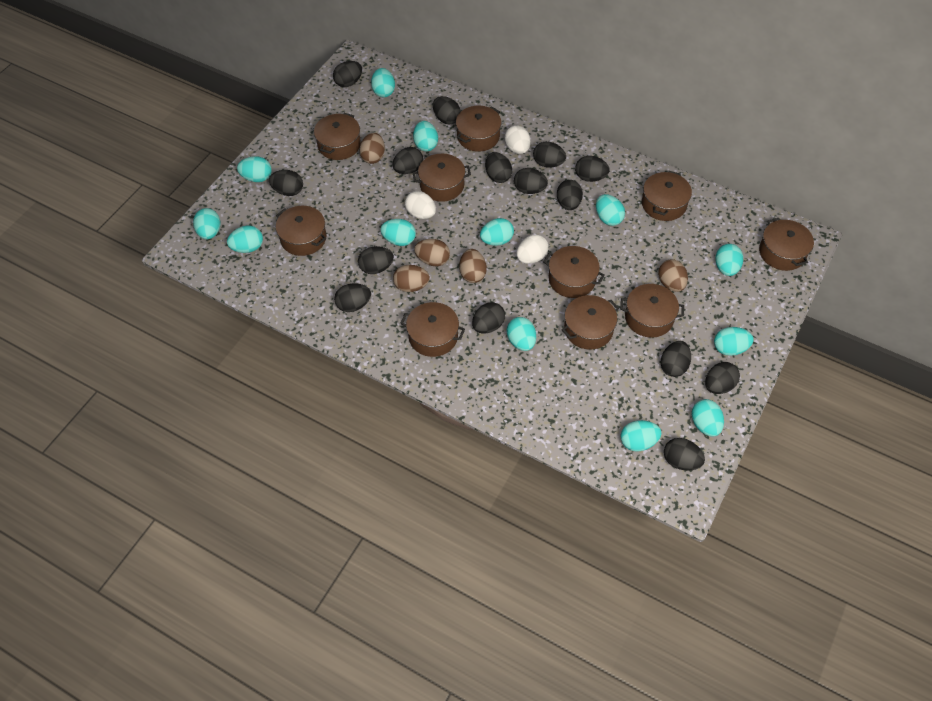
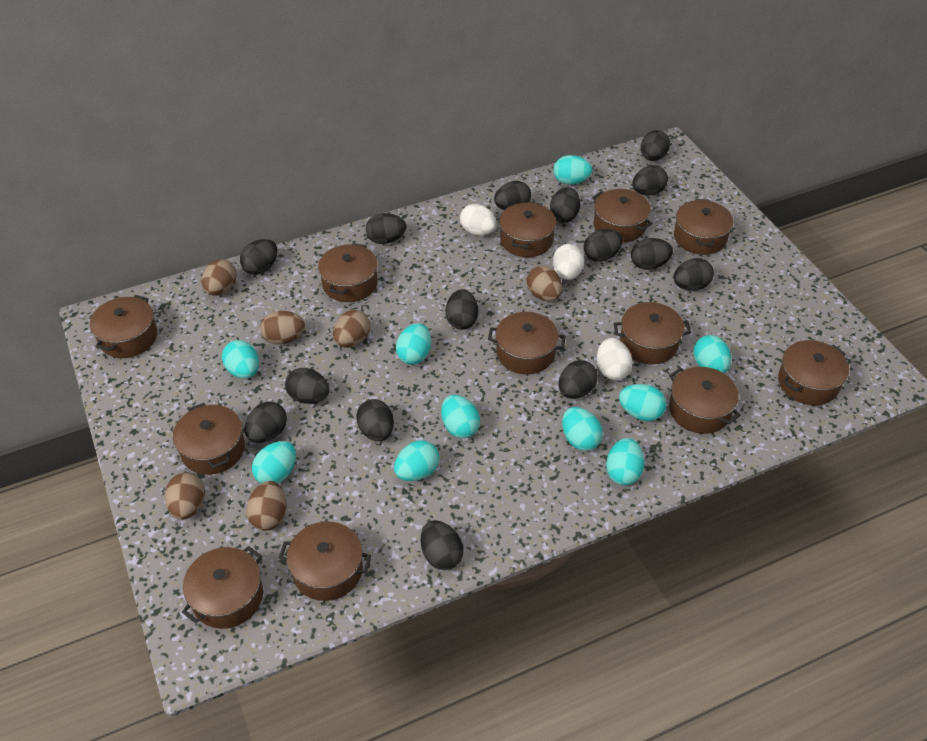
brown egg: [359,133,385,164] [393,265,430,292] [414,239,450,266] [459,249,487,283] [658,259,688,292] = 5 -> [165,472,205,520] [201,259,237,296] [246,481,286,531] [260,311,305,345] [333,310,370,348] [527,266,562,301] = 6
brown pot: [276,206,326,256] [314,113,361,160] [400,302,465,357] [413,154,471,202] [456,106,501,151] [543,246,605,298] [562,295,619,350] [620,284,684,338] [642,171,692,221] [759,218,814,271] = 10 -> [90,295,157,358] [173,403,245,475] [182,546,263,629] [279,521,371,601] [318,243,378,302] [488,312,566,375] [499,201,556,257] [592,189,653,243] [613,302,691,364] [669,367,741,434] [674,199,733,255] [778,340,849,405] = 12
turquoise egg: [193,208,220,239] [227,226,263,253] [237,156,272,182] [371,68,395,97] [380,219,416,246] [413,121,438,151] [480,218,514,246] [507,317,536,351] [596,194,625,226] [620,420,661,451] [691,399,724,437] [714,327,754,356] [715,244,743,276] = 13 -> [222,340,259,379] [252,441,296,484] [394,440,439,481] [396,323,431,365] [441,395,480,438] [553,155,592,185] [562,407,603,451] [606,438,644,485] [619,384,667,421] [693,335,731,373] = 10

